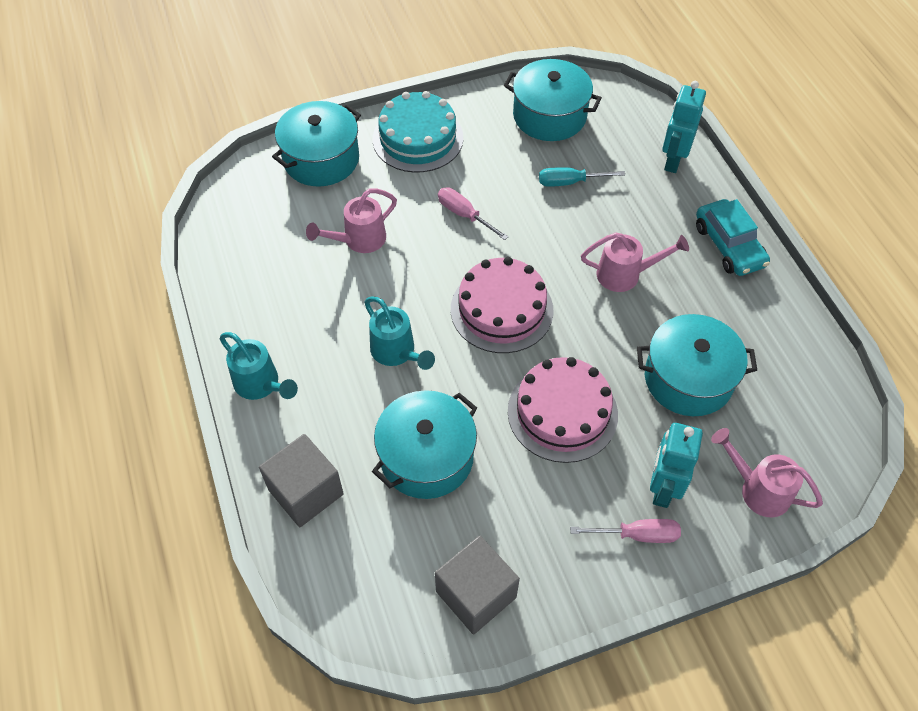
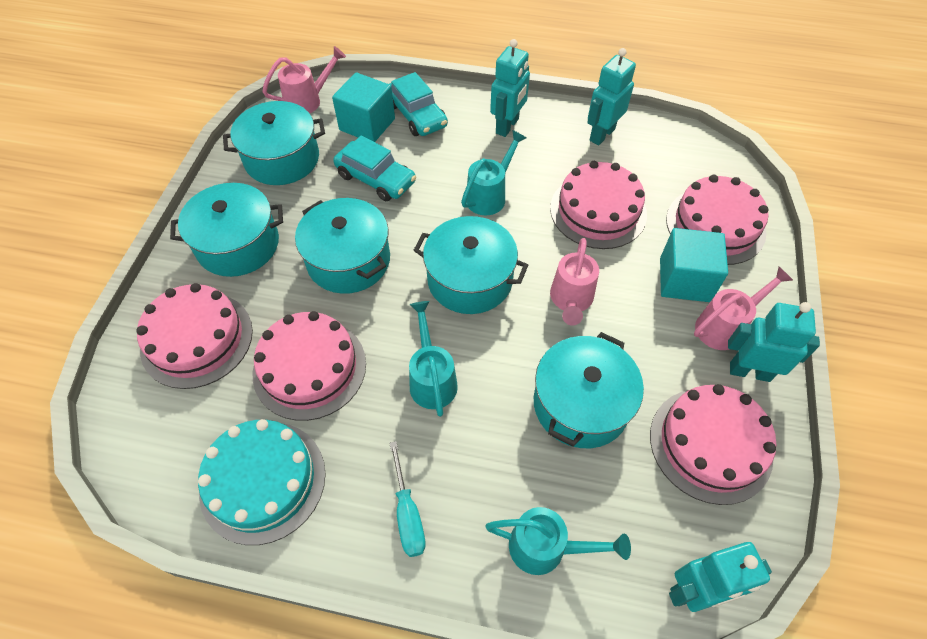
grey cube: [259,434,344,527] [435,536,520,634] = 2 -> none = 0
pink cake: [451,257,554,353] [508,357,618,463] = 2 -> [136,283,253,389] [253,311,366,421] [550,161,647,249] [650,384,776,505] [666,175,769,265] = 5
pink screwdriver: [438,187,508,240] [570,519,681,543] = 2 -> none = 0
turquoise car: [696,199,770,276] = 1 -> [333,136,416,201] [389,72,448,136] = 2
turquoise cube: none = 0 -> [332,72,395,142] [660,228,728,302] = 2
turquoise pot: [272,101,361,187] [372,390,477,499] [504,59,602,141] [637,314,757,416] = 4 -> [170,183,283,277] [223,101,325,185] [295,198,390,294] [413,216,528,314] [534,332,644,448] = 5
turquoise robot: [650,423,703,508] [662,81,706,173] = 2 -> [490,39,530,137] [587,48,636,145] [669,542,772,612] [728,302,820,382] = 4
turquoise watering can: [220,332,298,400] [364,296,435,370] = 2 -> [409,301,458,417] [461,130,526,215] [485,507,631,575] = 3

